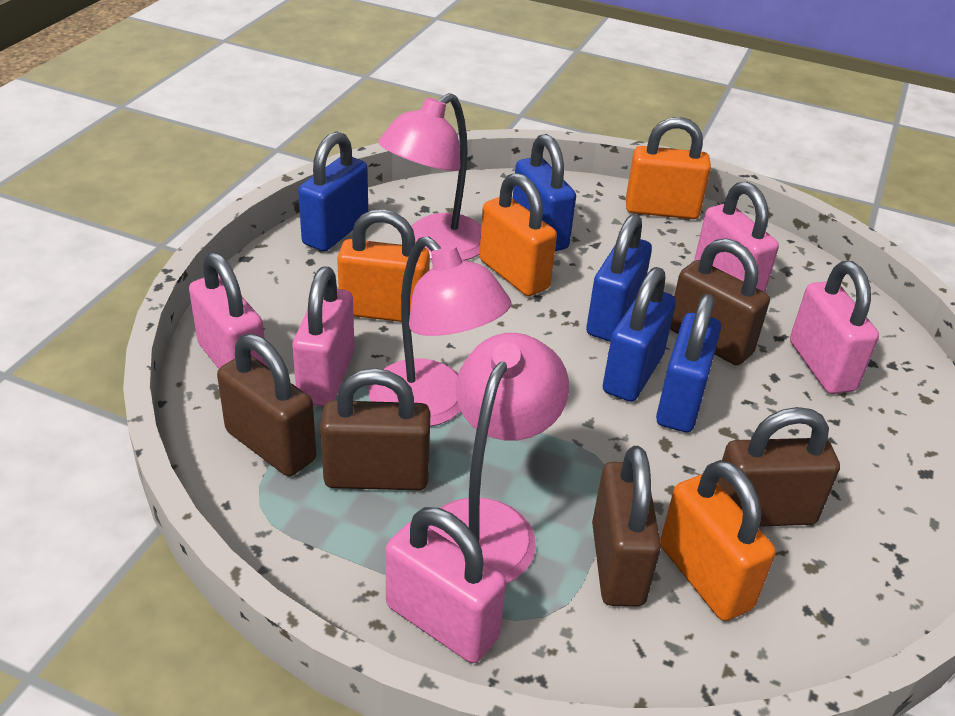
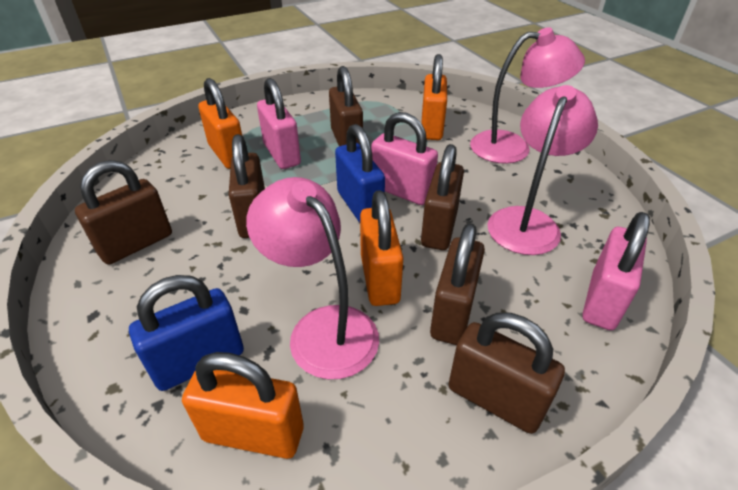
blue padlock: [298,131,368,251] [513,134,576,251] [586,214,652,342] [603,267,676,402] [656,294,721,432] = 5 -> [129,275,244,391] [335,124,385,223] = 2
brown padlock: [217,334,316,476] [320,368,430,490] [592,446,661,606] [670,238,770,365] [717,407,840,527] = 5 -> [75,160,172,265] [229,134,265,238] [329,66,363,146] [421,144,464,250] [430,223,485,345] [448,312,565,434] = 6
pink padlock: [189,252,267,369] [293,266,355,407] [386,507,506,663] [694,182,779,292] [790,261,879,394] = 5 -> [257,78,301,169] [371,112,438,205] [583,212,650,330] = 3

